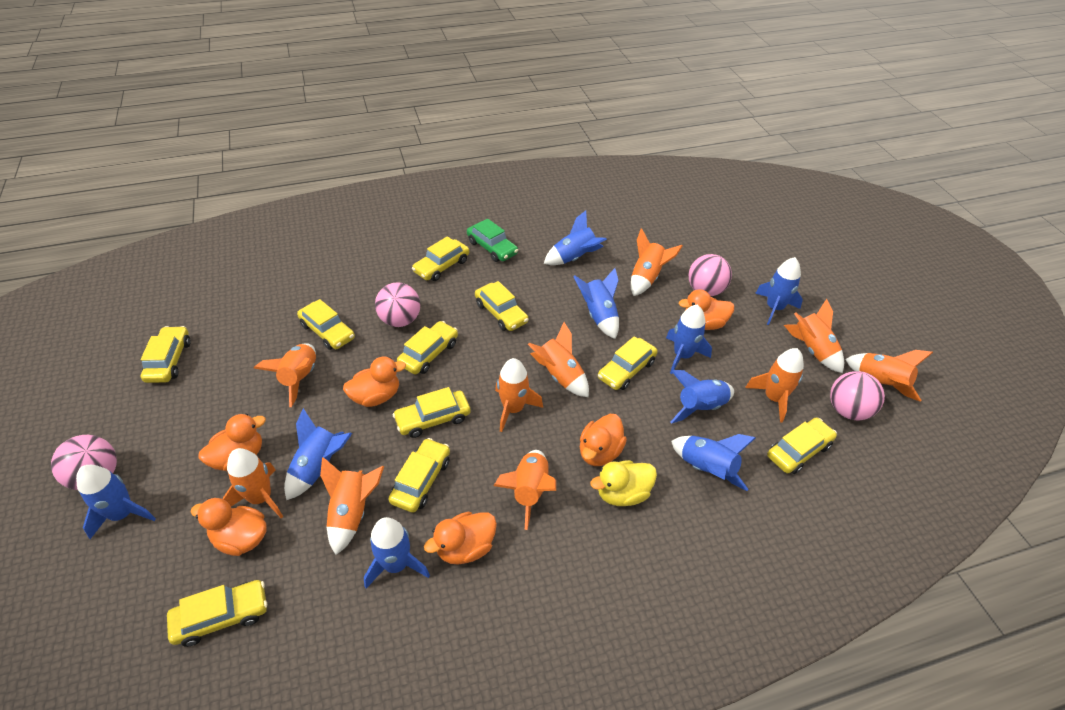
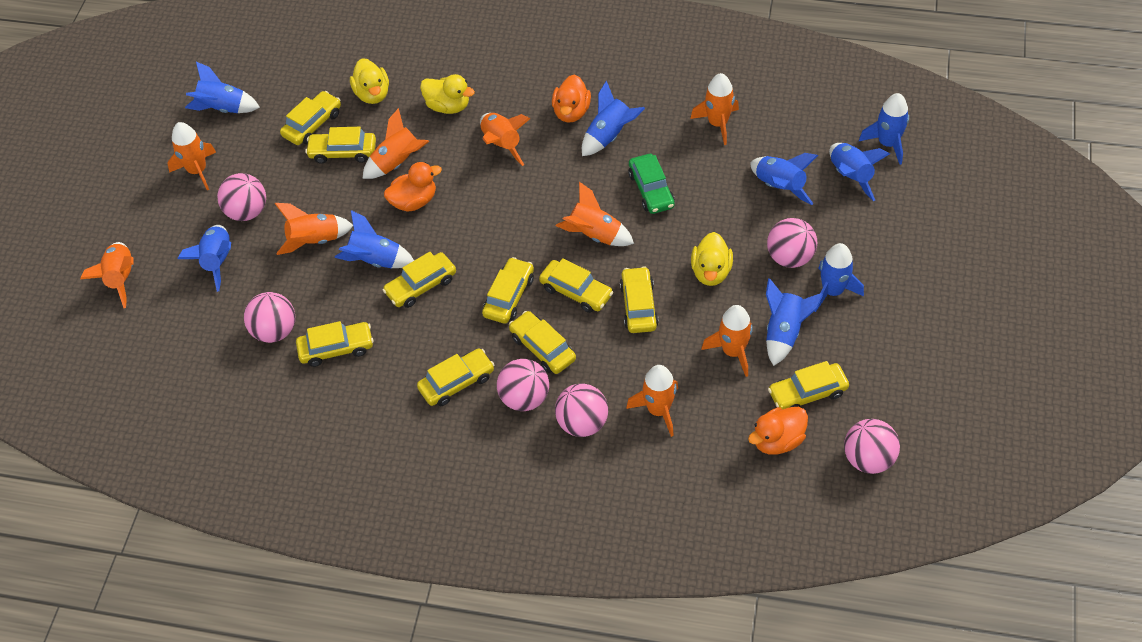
orange duck: [190,498,267,556] [199,414,266,471] [343,357,406,407] [424,512,497,565] [580,414,627,466] [679,289,734,330] = 6 -> [384,162,442,212] [552,74,591,123] [748,407,808,455] = 3
orange rocket: [223,448,283,518] [254,343,316,407] [320,457,384,555] [494,450,556,530] [495,358,543,432] [528,322,589,397] [631,228,683,296] [745,348,804,422] [784,299,844,373] [845,350,933,402] = 10 -> [80,242,133,308] [167,122,216,190] [275,203,353,255] [363,108,429,179] [480,113,531,166] [556,182,634,246] [626,365,678,437] [690,73,739,145] [701,305,753,377] = 9
pink ball: [51,435,117,490] [375,282,420,327] [688,254,732,296] [830,371,885,421] = 4 -> [217,173,266,221] [244,292,295,343] [497,359,549,411] [555,383,608,437] [767,218,817,268] [844,419,900,474] = 6
yellow duck: [590,460,657,506] = 1 -> [350,58,389,104] [420,74,475,114] [691,232,733,286] = 3

